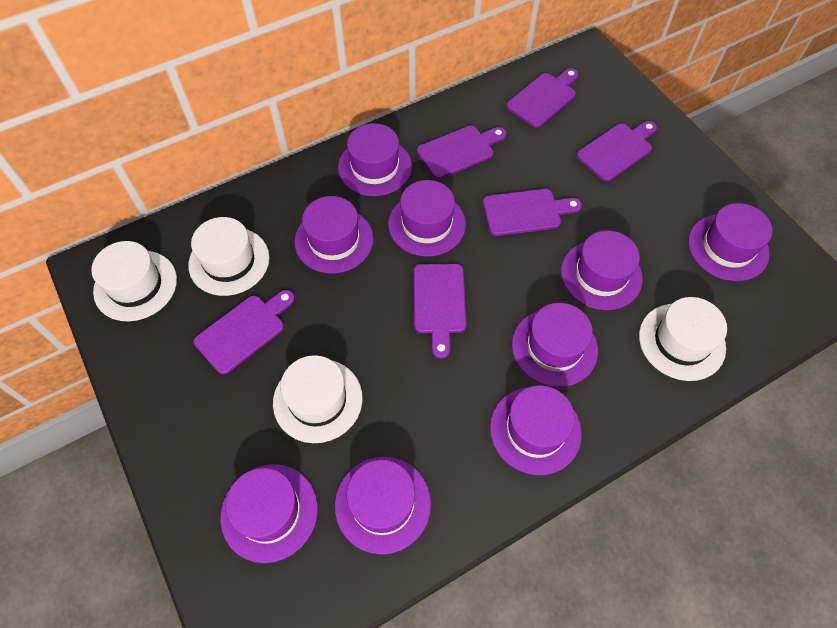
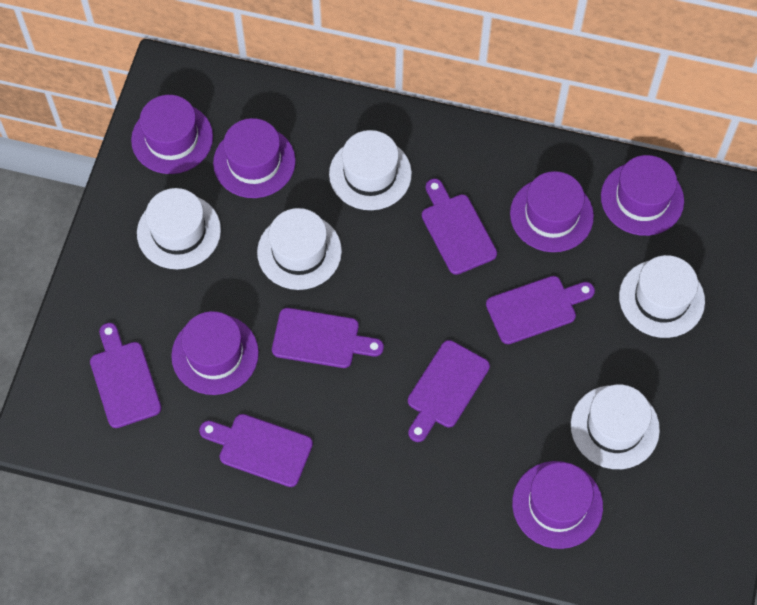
purple hat: [220,464,318,563] [294,196,374,274] [335,457,431,554] [338,123,412,196] [388,180,466,257] [490,385,582,475] [512,303,598,387] [561,230,643,310] [688,203,773,281] = 9 -> [131,95,213,174] [171,311,259,395] [213,118,296,198] [510,171,594,252] [512,461,603,549] [601,155,684,236] = 6
white hat: [91,241,177,321] [188,217,269,296] [273,355,363,443] [639,297,727,381] = 4 -> [137,188,221,269] [257,208,342,290] [329,130,412,210] [571,384,660,469] [619,255,705,338] = 5

